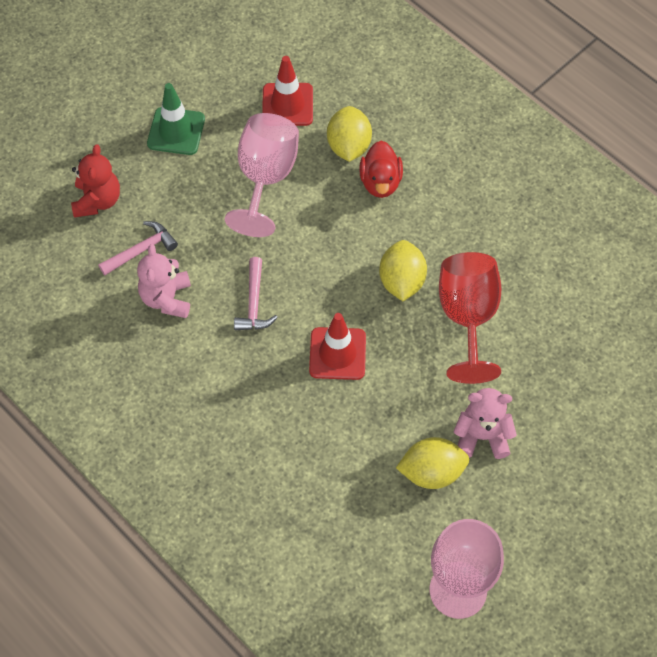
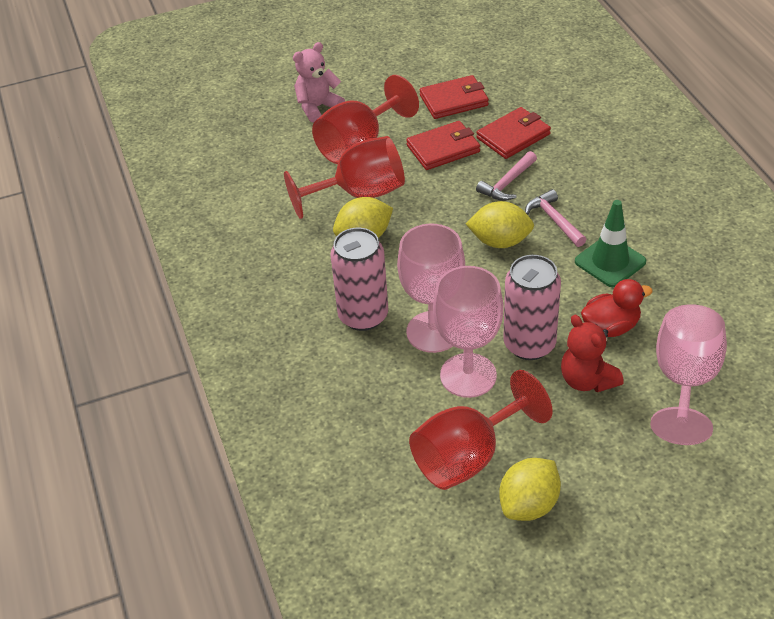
pink can: none = 0 -> [330,228,388,331] [503,255,561,360] = 2
pink goblet: [225,113,299,237] [430,519,504,619] = 2 -> [397,224,465,353] [433,266,503,398] [650,304,727,445] = 3
pink teddy bear: [137,244,191,318] [453,388,517,459] = 2 -> [293,42,345,123] = 1
red goblet: [439,252,501,384] = 1 -> [284,136,405,219] [312,75,419,164] [409,370,553,490] = 3
red traffic cone: [262,56,313,126] [309,313,366,380] = 2 -> none = 0
red wallet: none = 0 -> [406,121,480,170] [419,75,489,119] [476,107,551,159] = 3

